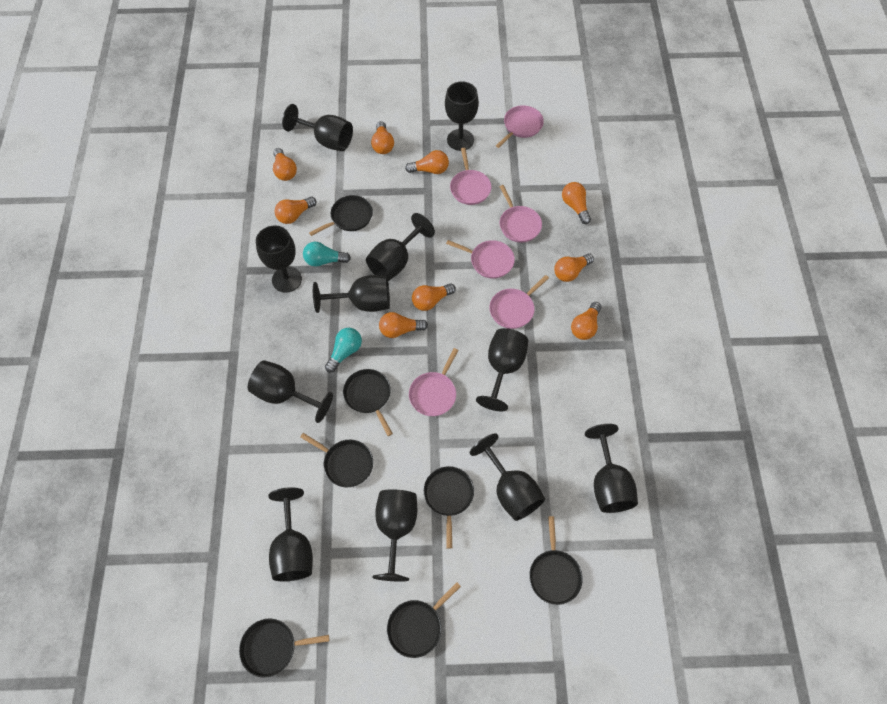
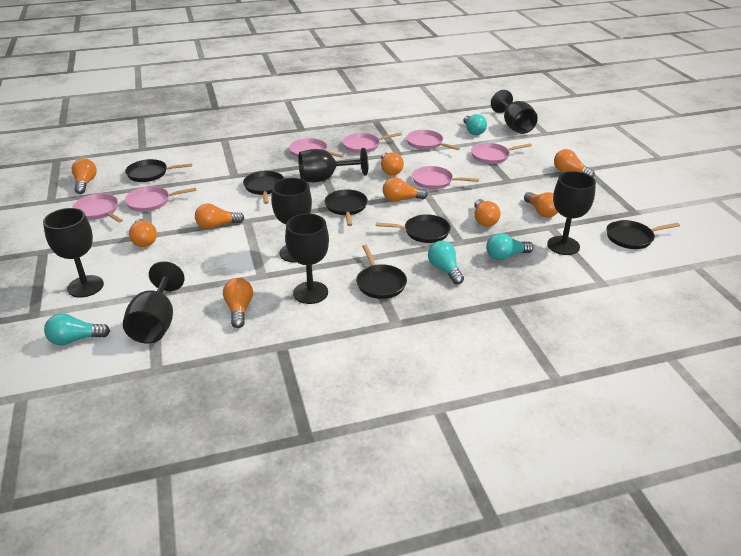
black goblet: [248,360,333,423] [256,225,302,293] [268,487,313,581] [282,104,353,151] [313,275,390,313] [366,213,435,281] [372,489,417,582] [445,81,479,151] [470,433,545,521] [476,328,529,411] [585,424,638,513] = 11 -> [43,208,104,298] [123,261,185,344] [271,178,312,262] [285,213,329,304] [298,148,368,182] [491,90,538,134] [547,171,596,255] = 7
black pan: [239,618,329,678] [300,433,373,487] [309,195,373,236] [343,369,393,436] [387,582,461,658] [424,466,474,549] [529,516,583,605] = 7 -> [125,159,192,182] [243,171,284,204] [325,189,368,226] [356,245,407,299] [376,214,451,243] [606,220,680,249] = 6
pink pan: [409,348,459,416] [446,240,515,279] [450,148,491,205] [489,275,549,329] [496,105,544,148] [499,185,542,243] = 6 -> [72,193,123,223] [125,186,196,212] [289,138,344,158] [342,132,402,153] [406,130,460,150] [412,166,479,189] [471,143,532,164] = 7
turquoise light bulb: [303,242,351,267] [325,328,362,373] = 2 -> [44,313,110,345] [428,241,464,285] [464,114,487,135] [486,233,533,261] = 4

